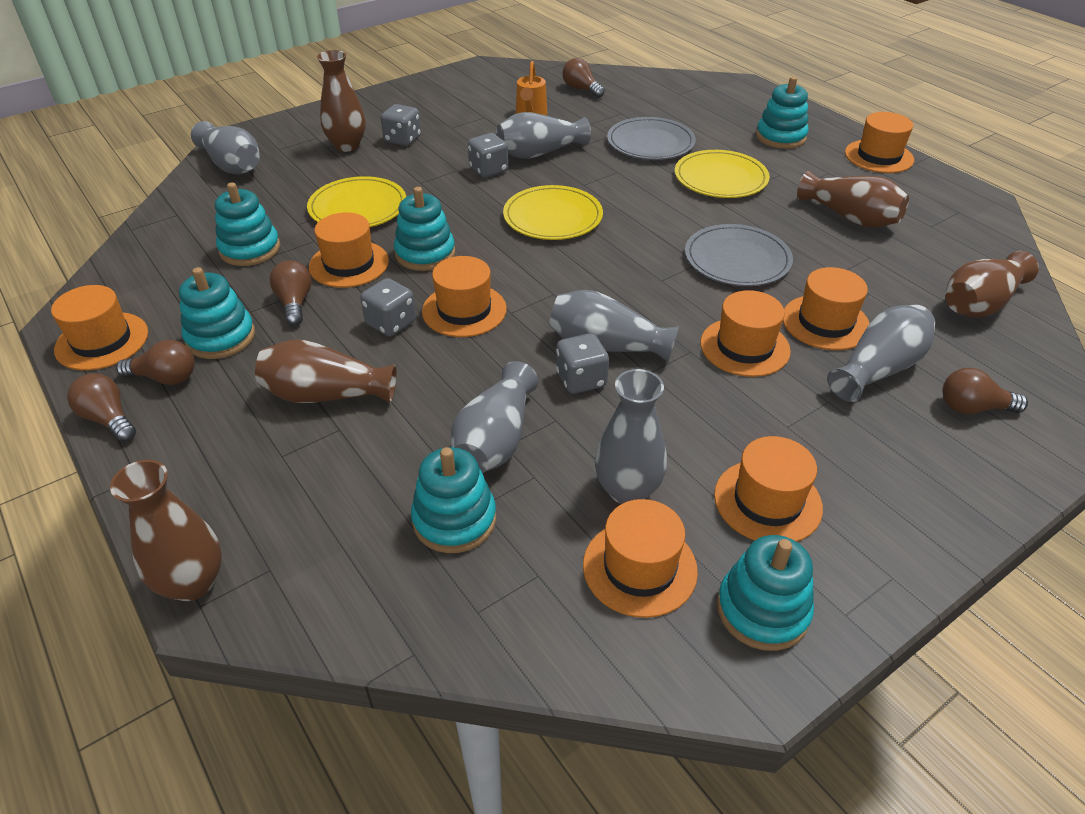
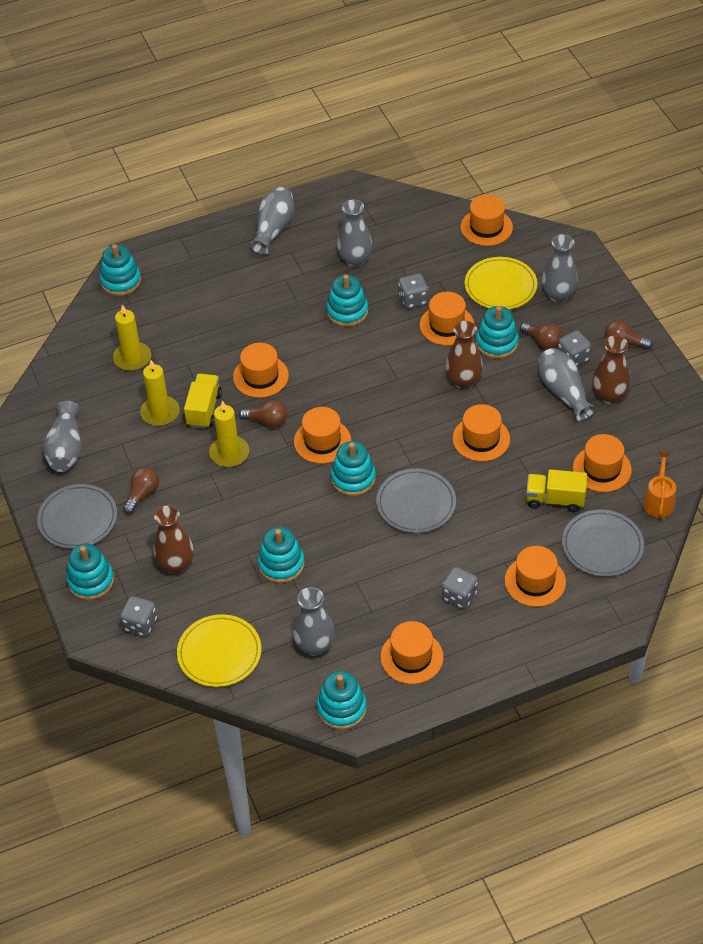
brown light bulb: [67,373,136,442] [116,340,195,385] [270,260,312,326] [562,58,605,98] [942,368,1028,414] = 5 -> [123,467,159,514] [239,400,287,428] [520,322,563,350] [605,320,653,349] = 4
brown vase: [110,460,222,601] [255,340,397,403] [317,50,366,152] [797,171,909,228] [946,251,1039,318] = 5 -> [154,506,194,574] [445,321,483,389] [592,335,630,404] = 3
grey plate: [607,117,696,160] [685,224,793,286] = 2 -> [37,484,117,549] [376,469,456,533] [562,510,644,577] = 3
turquoise stacking toy: [179,267,255,359] [215,182,280,266] [394,187,455,271] [411,447,496,553] [717,535,814,651] [756,76,809,149] = 6 -> [66,544,114,600] [99,244,141,296] [258,527,305,583] [317,671,367,730] [326,275,368,327] [330,441,376,496] [476,306,519,359] = 7
yellow candle: none = 0 -> [113,305,151,371] [140,360,180,426] [209,400,249,467] = 3
yellow plate: [307,176,406,227] [503,185,603,240] [675,150,770,198] = 3 -> [177,614,261,687] [465,257,537,309] = 2
yellow truck: none = 0 -> [184,373,222,429] [526,469,587,512] = 2

